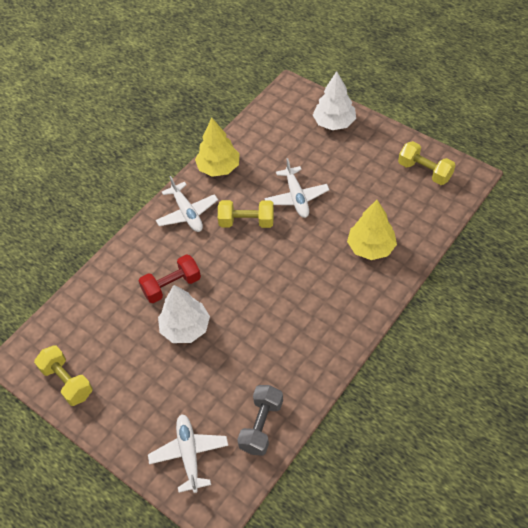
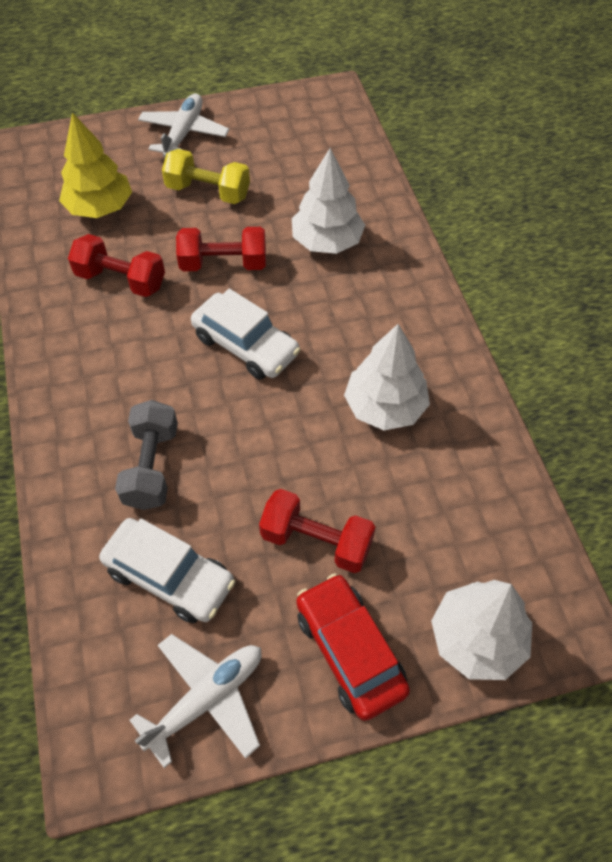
red car: none = 0 -> [296,573,410,721] = 1
red dumbbell: [138,254,201,303] = 1 -> [68,234,165,297] [176,227,266,271] [259,489,375,573] = 3
white car: none = 0 -> [99,518,235,623] [191,289,301,380] = 2
white plane: [148,414,228,493] [156,176,218,232] [265,158,329,218] = 3 -> [129,634,262,768] [138,94,229,158] = 2
white tree: [158,285,210,343] [313,71,356,130] = 2 -> [292,148,365,254] [344,324,430,430] [431,580,532,680] = 3
yellow dumbbell: [34,345,93,406] [218,200,274,228] [398,141,455,185] = 3 -> [162,149,250,204] = 1
yellow tree: [195,118,240,177] [347,200,397,260] = 2 -> [59,112,132,218] = 1

